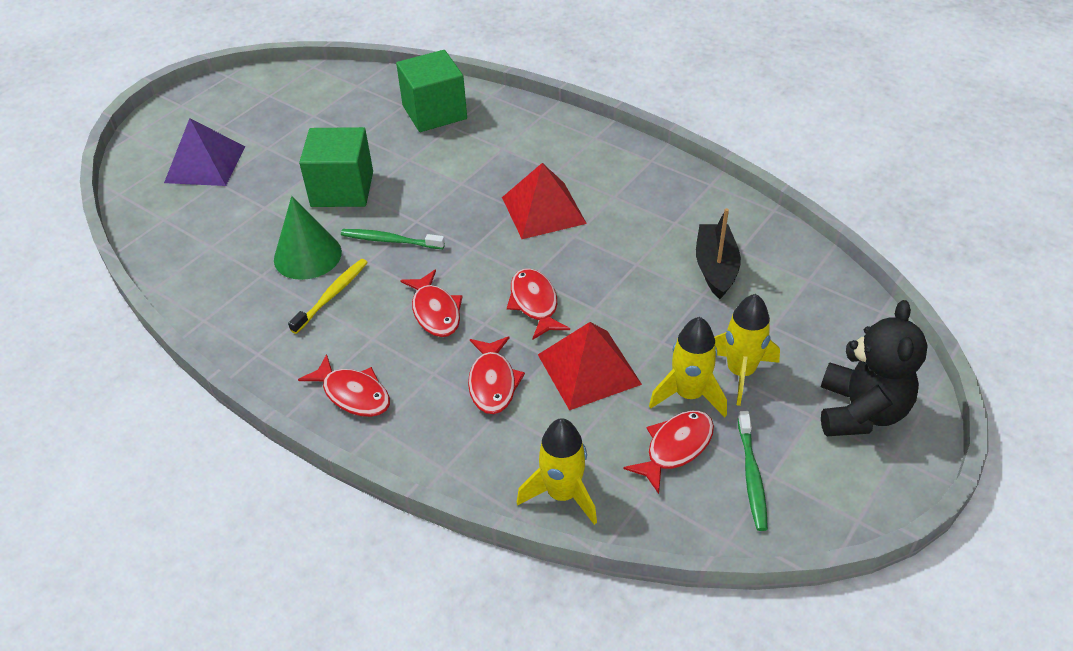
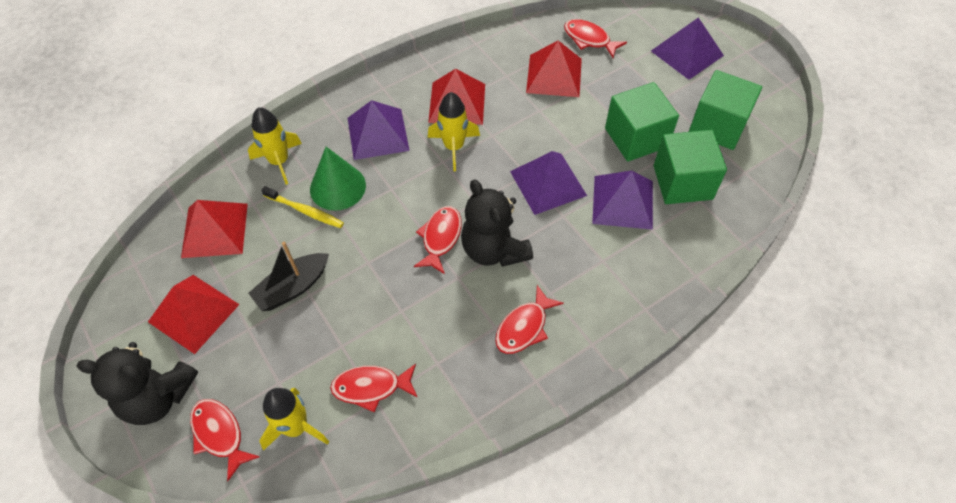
black teddy bear: [821,300,928,436] = 1 -> [77,342,198,425] [461,179,533,267] = 2
green cube: [299,127,373,207] [396,50,467,132] = 2 -> [605,82,679,162] [654,130,727,204] [689,70,762,150] = 3
green toothbrush: [341,229,445,249] [738,411,768,531] = 2 -> none = 0
purple pyramid: [164,118,245,186] = 1 -> [348,100,410,160] [510,151,587,215] [592,171,653,230] [651,17,724,80] = 4
red pyramid: [502,163,587,239] [538,322,642,410] = 2 -> [148,275,240,354] [181,200,248,258] [428,69,485,125] [526,41,582,97] = 4

